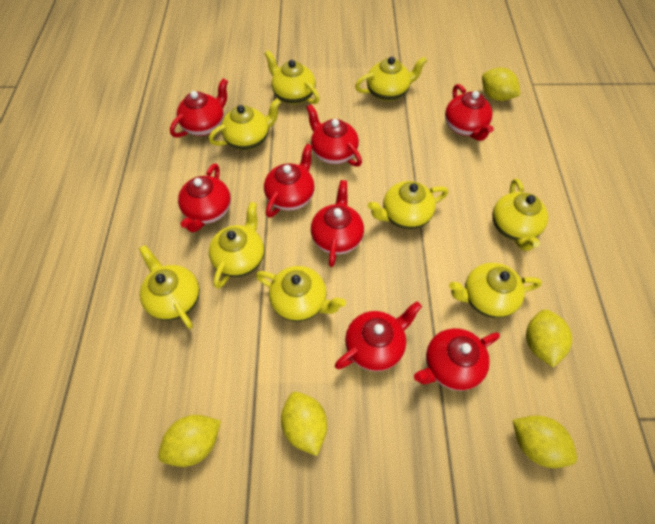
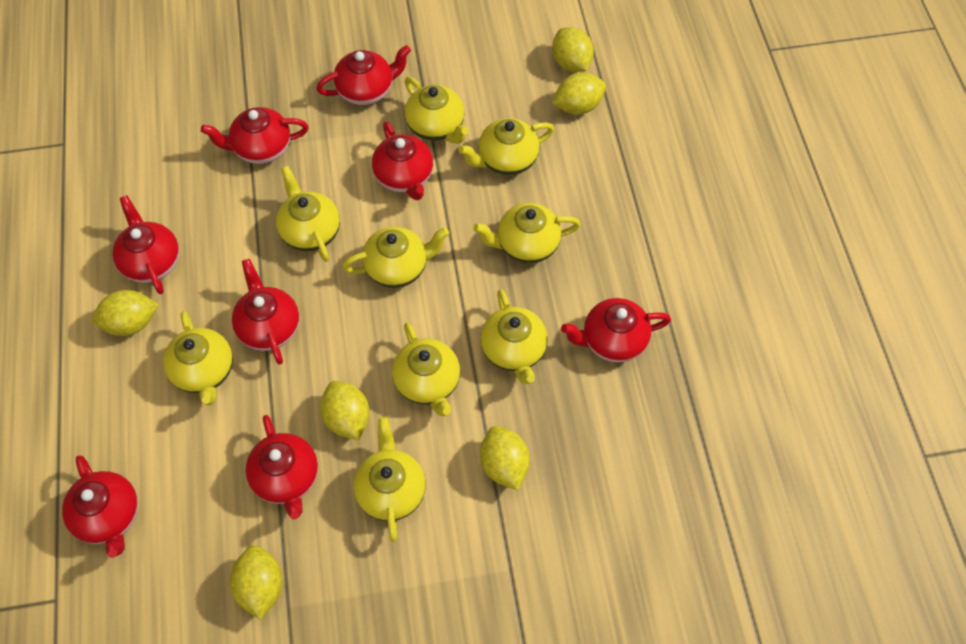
yellow lemon: [158,415,221,467] [281,392,327,456] [482,68,520,101] [513,415,577,468] [526,309,572,368] = 5 -> [92,290,159,336] [230,545,283,620] [320,381,370,440] [480,426,530,490] [552,27,594,72] [552,72,606,115] = 6

